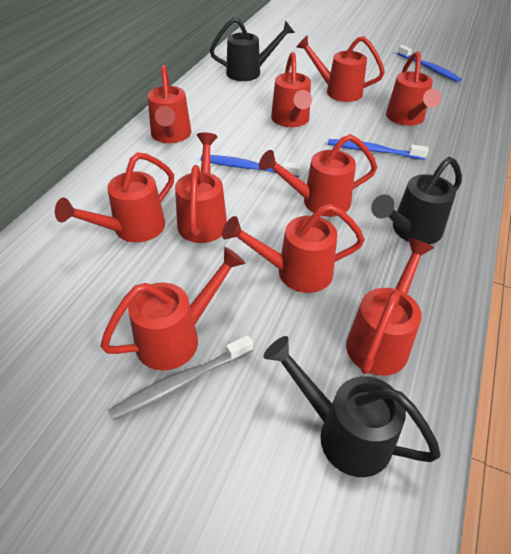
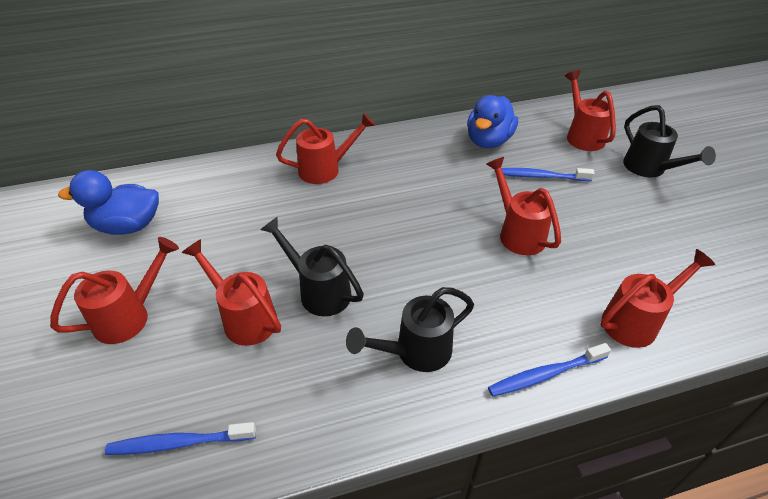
blue duck: none = 0 -> [58,170,159,235] [467,95,518,148] = 2
grey toothbrush: [108,335,253,421] = 1 -> none = 0
red watering can: [55,152,174,242] [100,247,246,370] [147,65,191,143] [175,132,227,243] [222,204,365,293] [259,134,378,217] [271,52,312,127] [296,36,385,102] [346,238,434,376] [386,51,441,126] = 10 -> [50,237,179,344] [182,239,281,346] [276,113,376,184] [486,157,561,255] [565,70,616,151] [600,249,715,348] = 6

